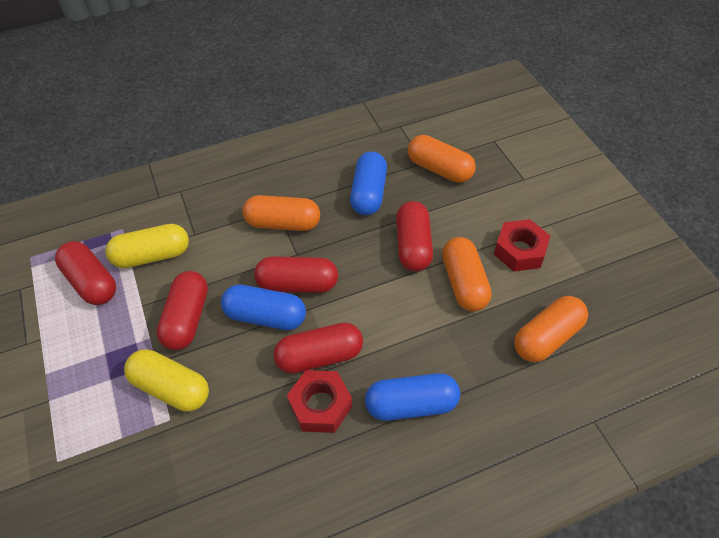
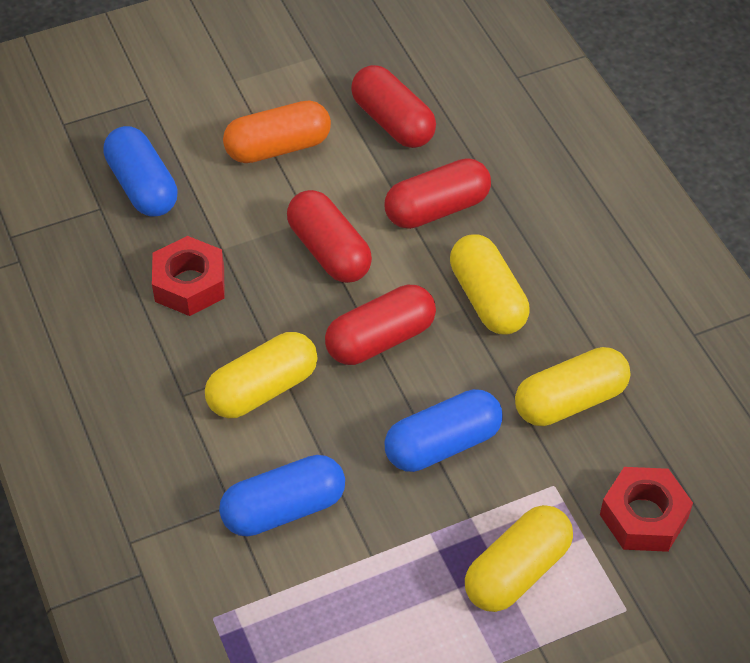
orange capsule: [243,195,320,231] [408,135,476,183] [442,237,492,312] [514,296,588,362] = 4 -> [223,100,331,163] = 1
red capsule: [55,241,116,305] [156,271,208,350] [254,256,338,293] [274,322,363,374] [396,201,433,272] = 5 -> [287,190,372,283] [325,285,436,365] [351,65,436,148] [385,158,491,229] = 4
yellow capsule: [105,224,189,268] [124,349,209,412] = 2 -> [205,332,318,418] [450,234,529,335] [465,505,573,612] [515,347,631,426] = 4

